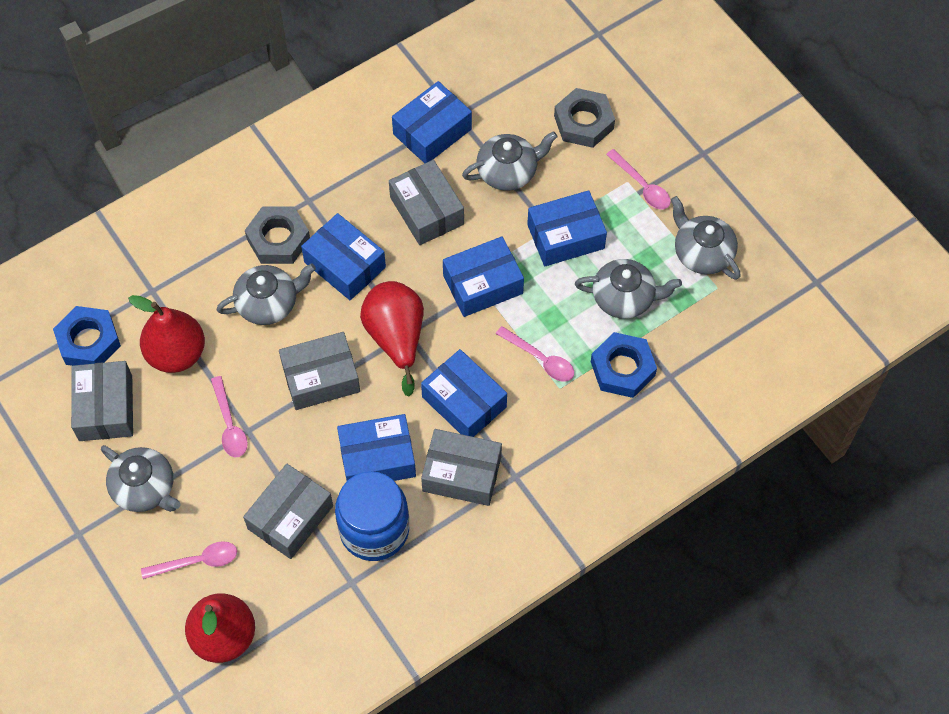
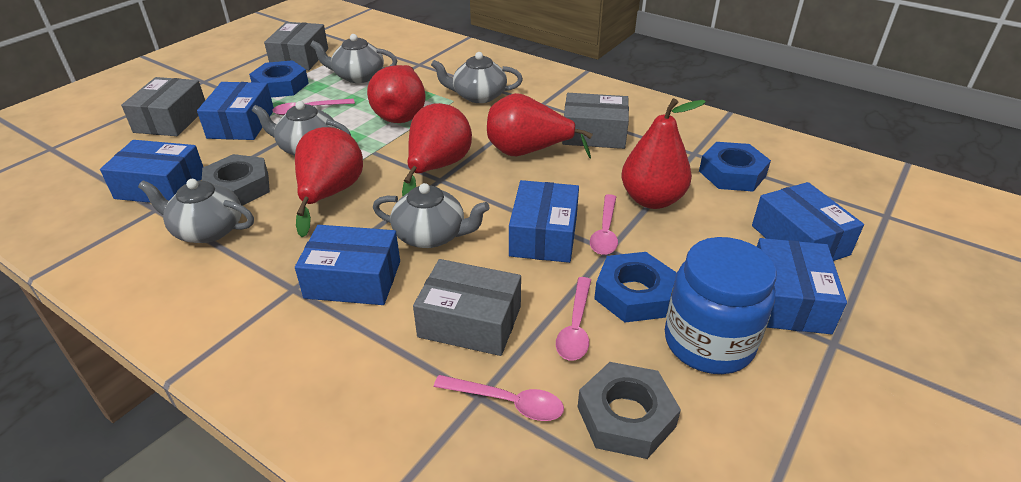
blue nut: [53,306,121,366] [591,332,657,398] = 2 -> [249,60,309,98] [594,252,677,322] [699,142,771,192] = 3
grey box: [71,361,133,441] [243,464,333,559] [279,332,360,410] [389,160,464,245] [421,429,502,506] = 5 -> [121,77,205,136] [264,22,328,70] [413,259,521,356] [562,93,629,149] = 4
red pear: [128,295,205,373] [185,593,255,663] [360,281,424,396] = 3 -> [295,127,363,237] [367,65,426,123] [402,103,472,196] [487,93,593,159] [621,98,706,209] = 5

